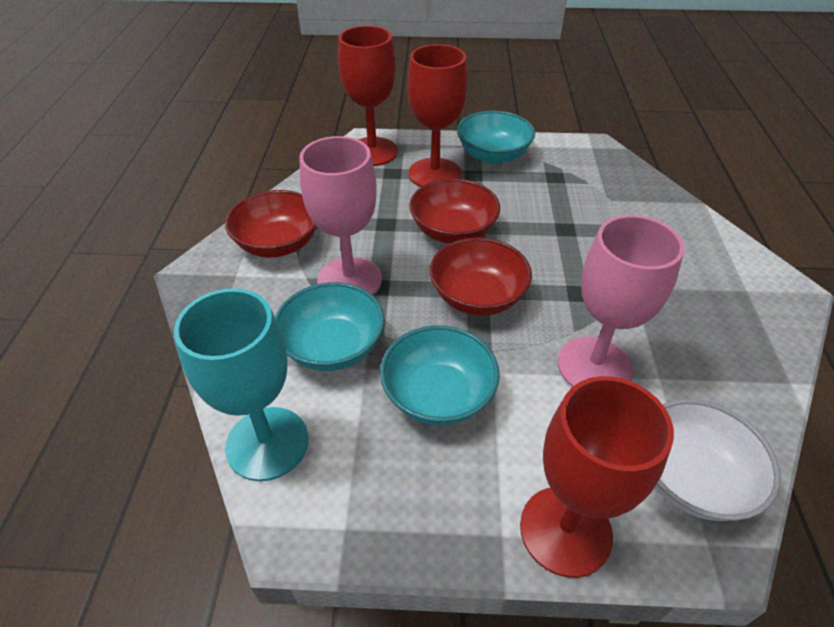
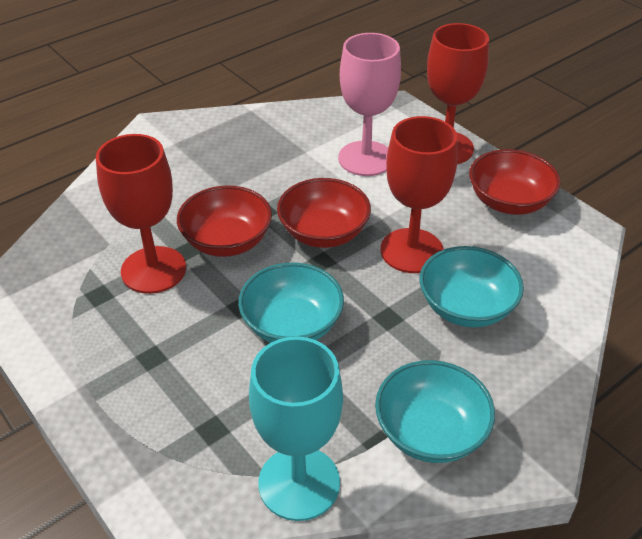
pink goblet: [299,136,382,295] [558,215,684,387] = 2 -> [338,33,401,176] = 1
white bowl: [655,399,781,521] = 1 -> none = 0

